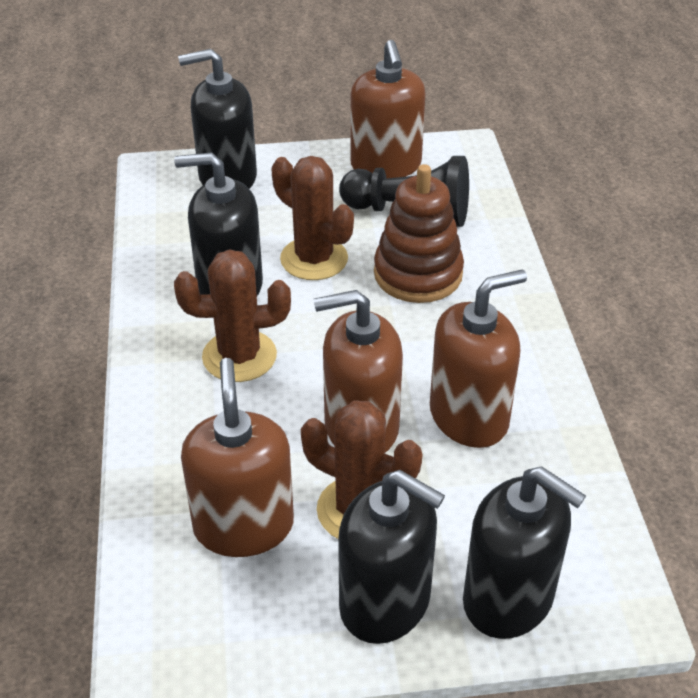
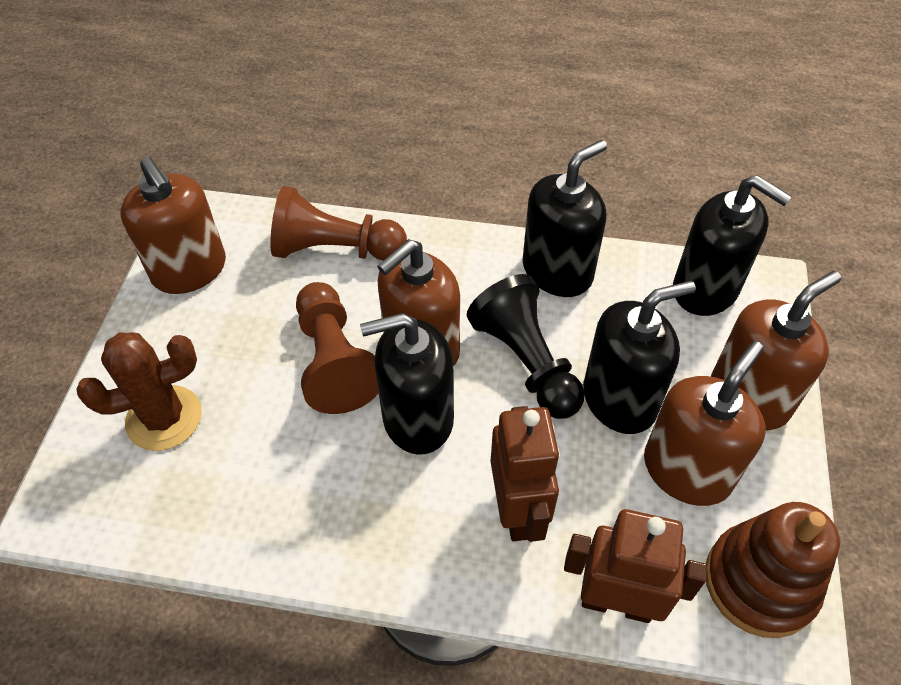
brown cactus: [174,249,291,382] [271,156,354,280] [301,400,423,539] = 3 -> [76,332,202,451] = 1
brown pawn: none = 0 -> [270,186,407,261] [296,282,379,414] = 2
brown robot: none = 0 -> [491,406,560,542] [564,509,707,623] = 2

